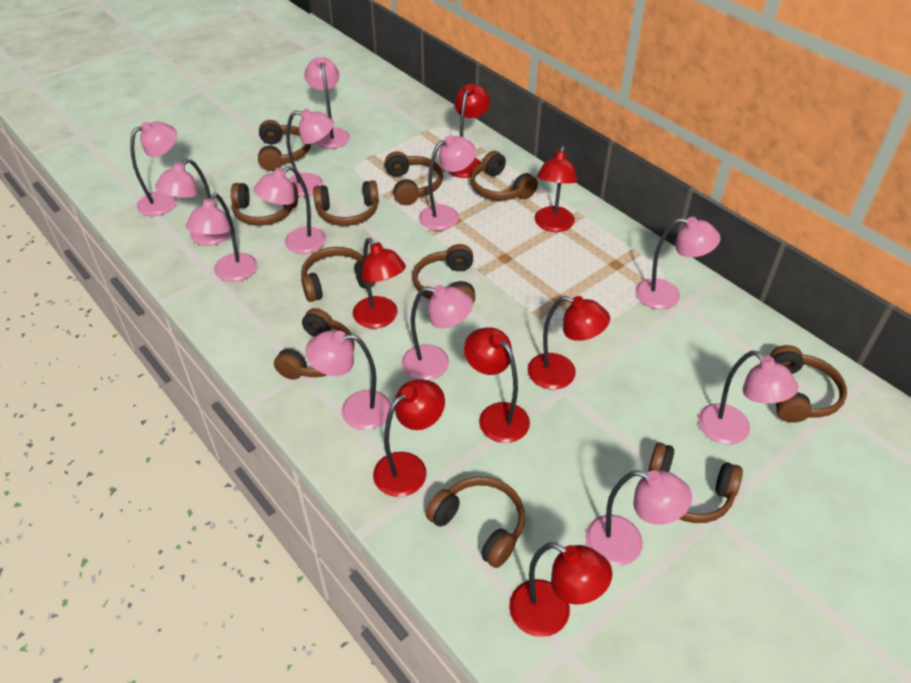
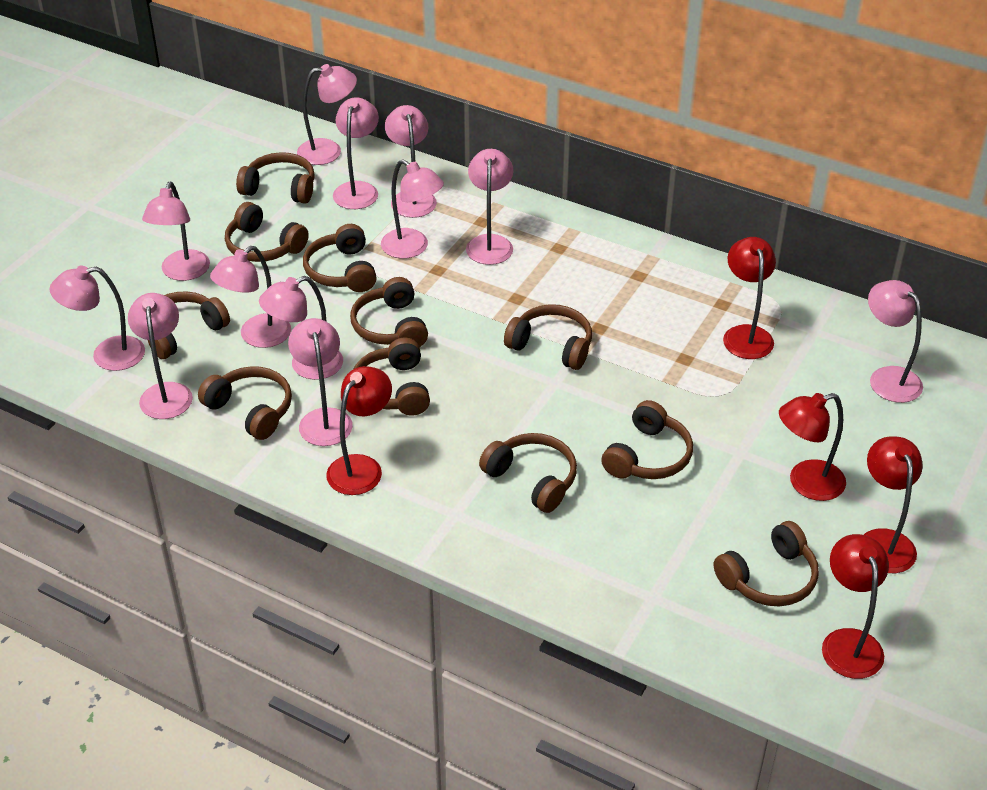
red lamp: [353,238,406,328] [373,379,445,497] [447,84,490,178] [464,327,530,443] [509,542,612,637] [528,296,610,389] [535,146,577,232] = 7 -> [326,366,392,495] [723,237,776,359] [779,393,846,501] [822,534,889,679] [864,436,923,573] = 5

